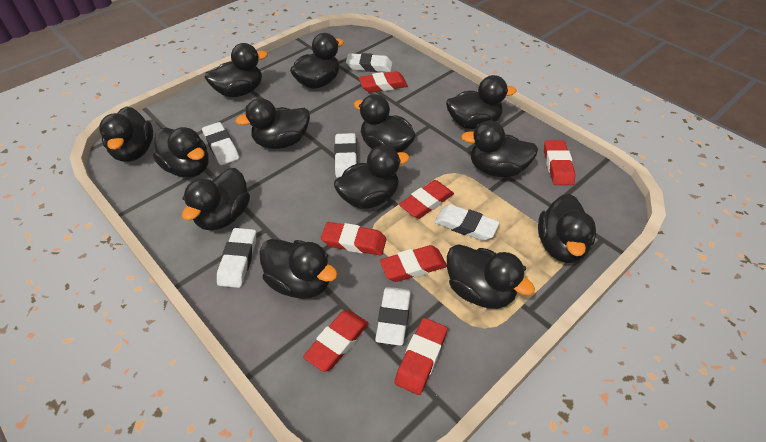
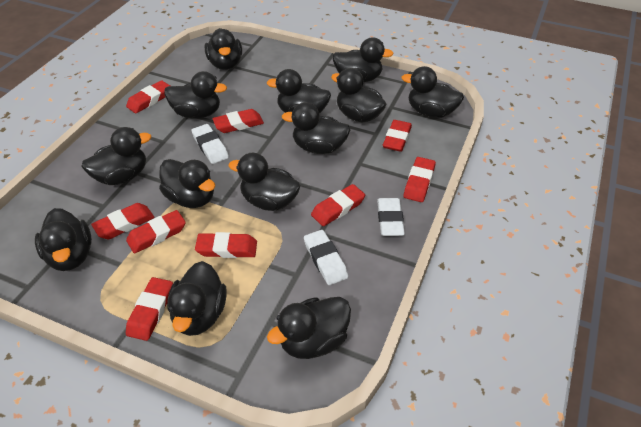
red eraser: [303,310,369,372] [321,222,386,256] [359,71,408,93] [380,245,447,282] [394,318,448,395] [399,180,454,219] [544,140,575,185] = 7 -> [91,203,155,239] [126,80,170,113] [126,210,186,254] [126,277,173,341] [195,232,257,258] [212,109,264,133] [311,184,365,226] [383,120,412,152] [404,157,436,202] = 9
white eraser: [202,122,239,165] [217,228,256,288] [334,133,357,178] [346,53,393,72] [375,287,411,346] [434,204,500,241] = 6 -> [192,124,229,164] [304,230,348,285] [377,198,405,236] = 3

